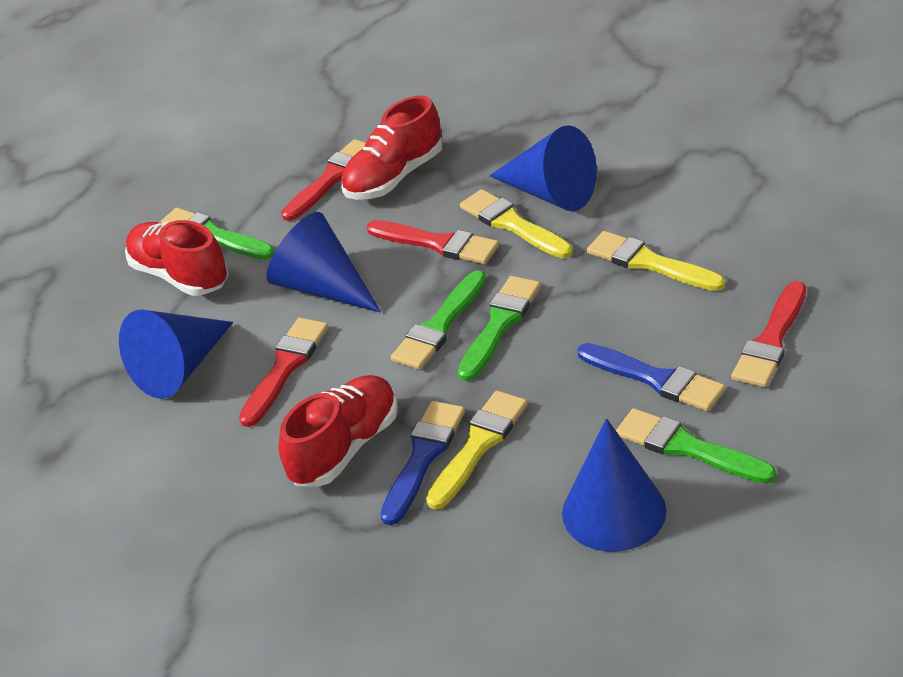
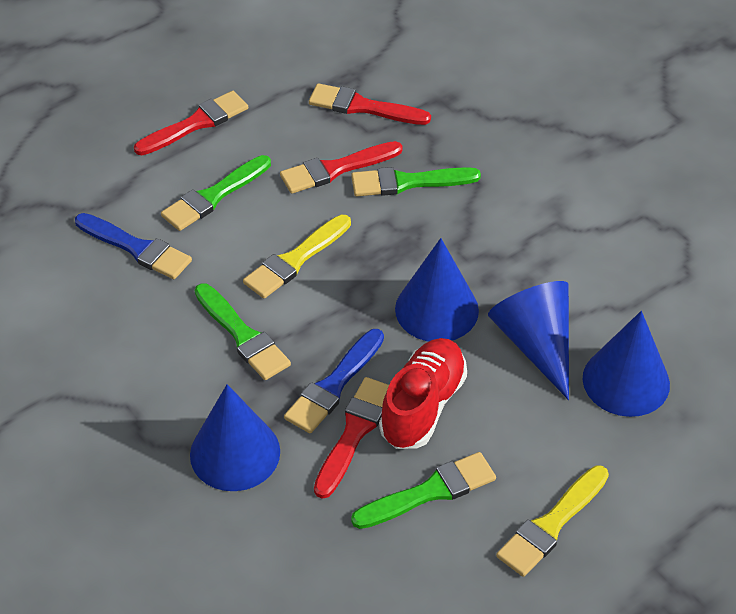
red shoe: [125,220,229,296] [279,375,398,487] [341,95,442,200] = 3 -> [379,338,467,449] = 1
yellow brush: [426,391,528,510] [460,189,573,258] [587,231,725,291] = 3 -> [243,215,351,299] [496,465,609,577] = 2

